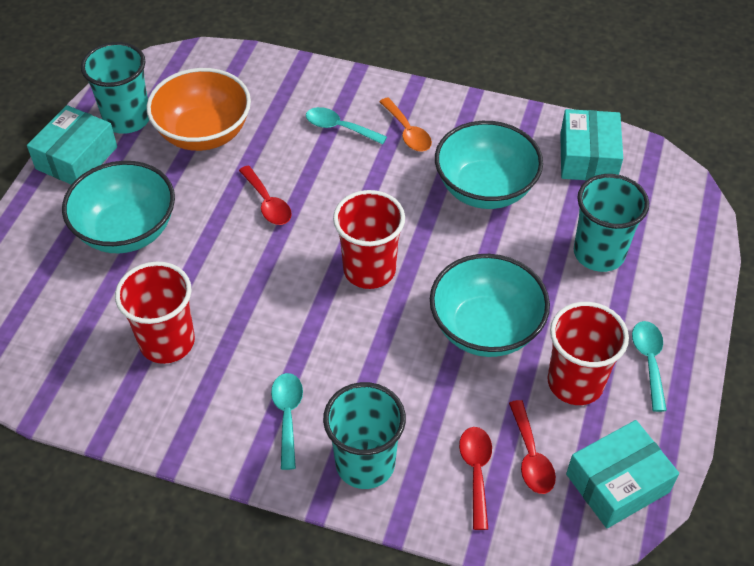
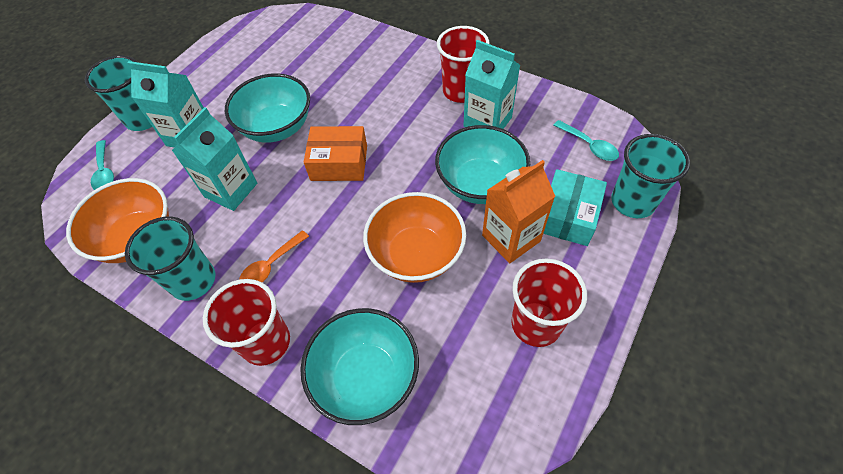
orange bowl: [146,68,251,151] = 1 -> [66,178,169,263] [363,192,466,283] = 2
orange box: none = 0 -> [304,126,367,181] = 1
orange carton: none = 0 -> [482,160,555,263] = 1
red spoon: [239,165,292,225] [459,427,492,530] [509,400,556,494] = 3 -> none = 0
turquoise box: [27,105,117,185] [560,109,623,181] [566,420,679,528] = 3 -> [543,169,607,246] = 1
turquoise carton: none = 0 -> [127,61,204,147] [172,107,257,211] [463,40,520,129] = 3
turquoise spoon: [271,373,303,470] [306,107,387,145] [632,321,667,412] = 3 -> [91,140,114,190] [553,120,619,161] = 2

